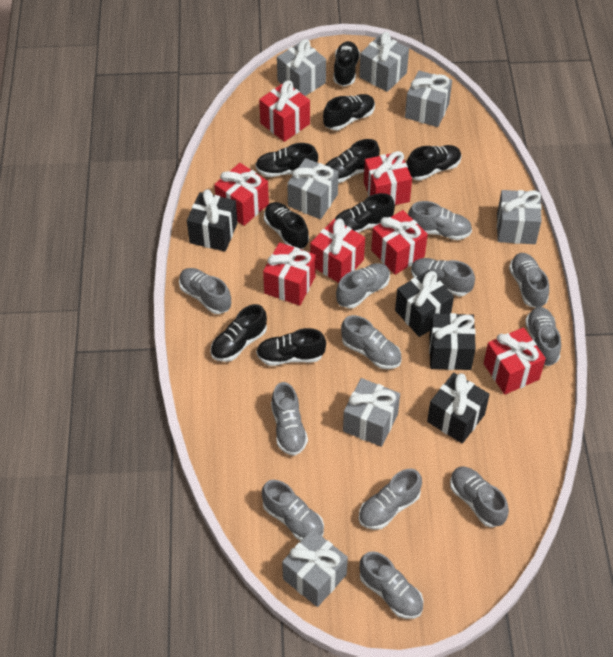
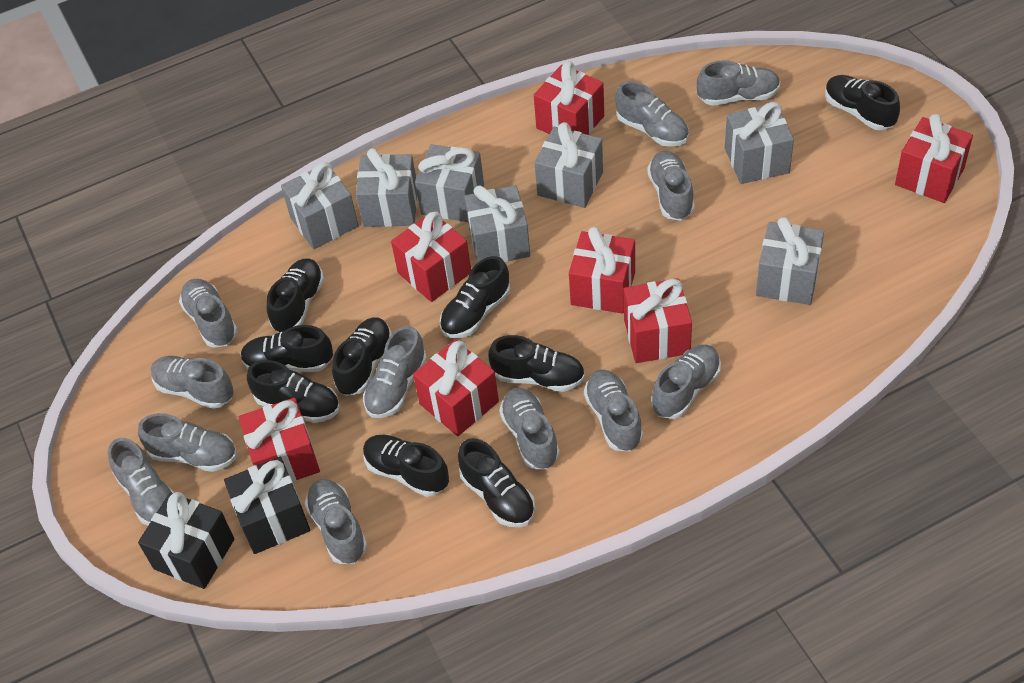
black gift: [187,189,238,251] [395,270,454,337] [427,373,490,444] [429,313,476,370] = 4 -> [138,492,234,589] [224,457,310,554] = 2

